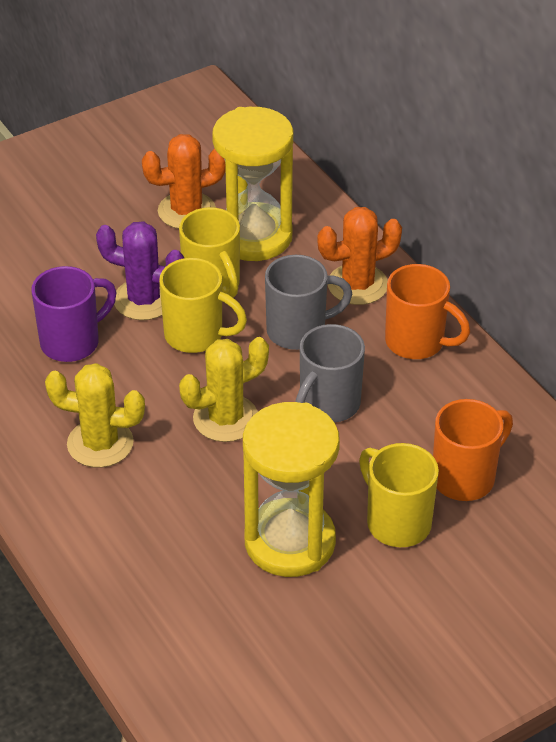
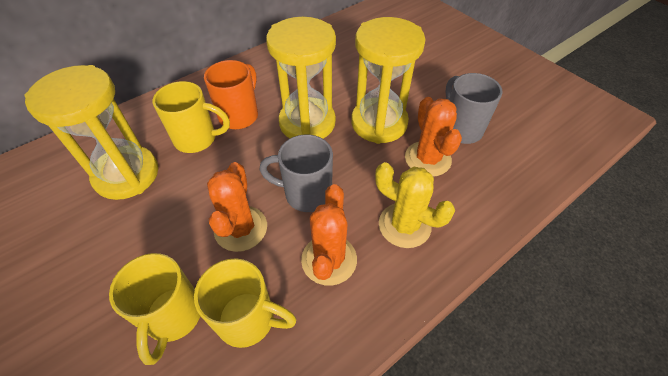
orange cactus: [142,134,226,229] [318,207,402,305] = 2 -> [207,162,267,252] [301,184,357,286] [405,97,462,177] = 3
orange mug: [385,264,470,359] [433,399,513,501] = 2 -> [204,60,258,129] = 1
purple cactus: [96,221,184,320] = 1 -> none = 0
purple mug: [32,266,116,362] = 1 -> none = 0
yellow cactus: [45,363,145,468] [179,337,269,442] = 2 -> [375,162,455,248] = 1
yellow hourglass: [212,107,293,261] [243,402,340,577] = 2 -> [24,65,158,200] [266,17,336,139] [351,17,426,144] = 3

